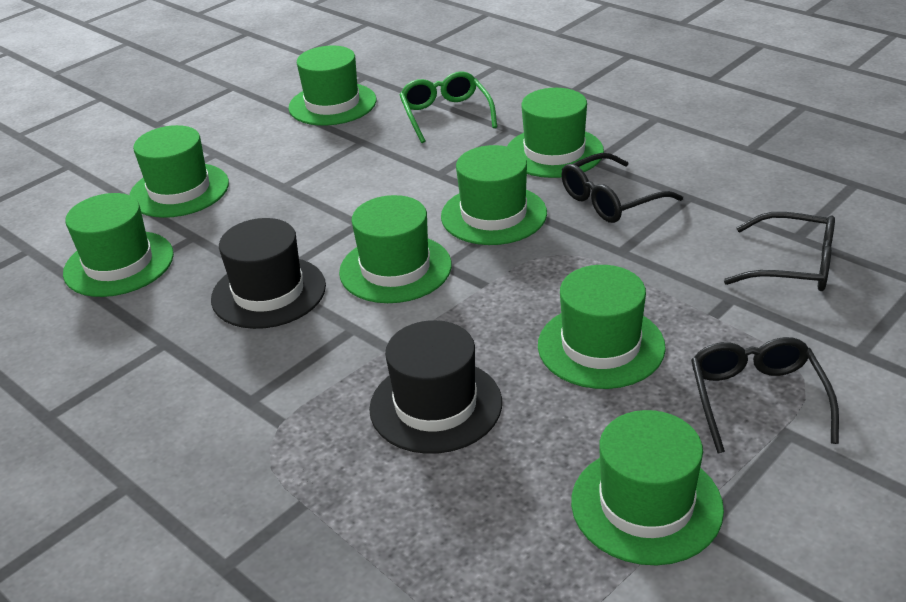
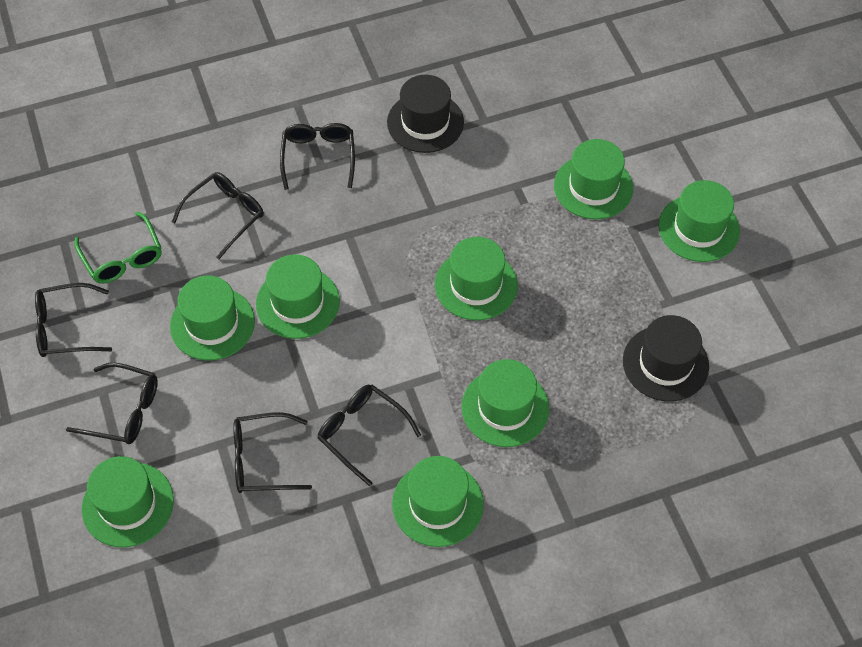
black glasses: [561,153,683,223] [691,337,839,453] [724,212,835,291] = 3 -> [35,283,112,357] [66,363,158,444] [172,172,264,259] [233,412,312,493] [280,123,355,190] [317,385,421,486] = 6

